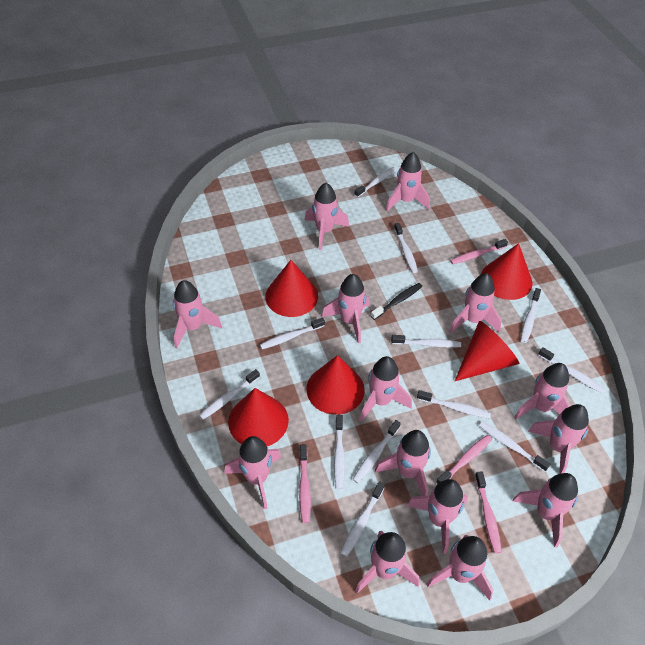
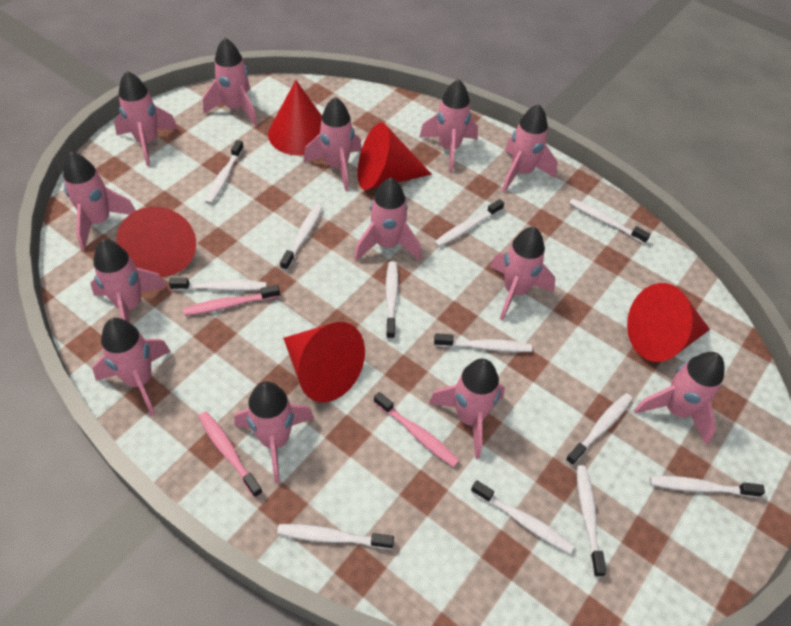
black toothbrush: [371,283,422,320] = 1 -> none = 0
pink rocket: [173,280,222,348] [224,436,281,509] [305,183,349,250] [322,274,369,343] [355,531,419,594] [360,356,412,422] [375,430,431,496] [386,152,430,211] [407,479,468,554] [426,535,493,600] [450,273,502,333] [513,473,578,548] [514,363,570,419] [528,404,589,474] = 14 -> [63,152,136,250] [90,240,167,323] [92,318,171,416] [114,71,178,166] [203,38,258,126] [234,381,314,484] [304,97,362,191] [354,178,421,261] [419,79,478,172] [428,359,505,459] [490,227,555,320] [502,104,557,192] [634,352,724,445] = 13
pink toothbrush: [299,444,311,523] [436,435,492,484] [450,239,508,264] [475,471,502,553] = 4 -> [183,285,280,316] [198,411,263,498] [373,392,460,467] = 3

